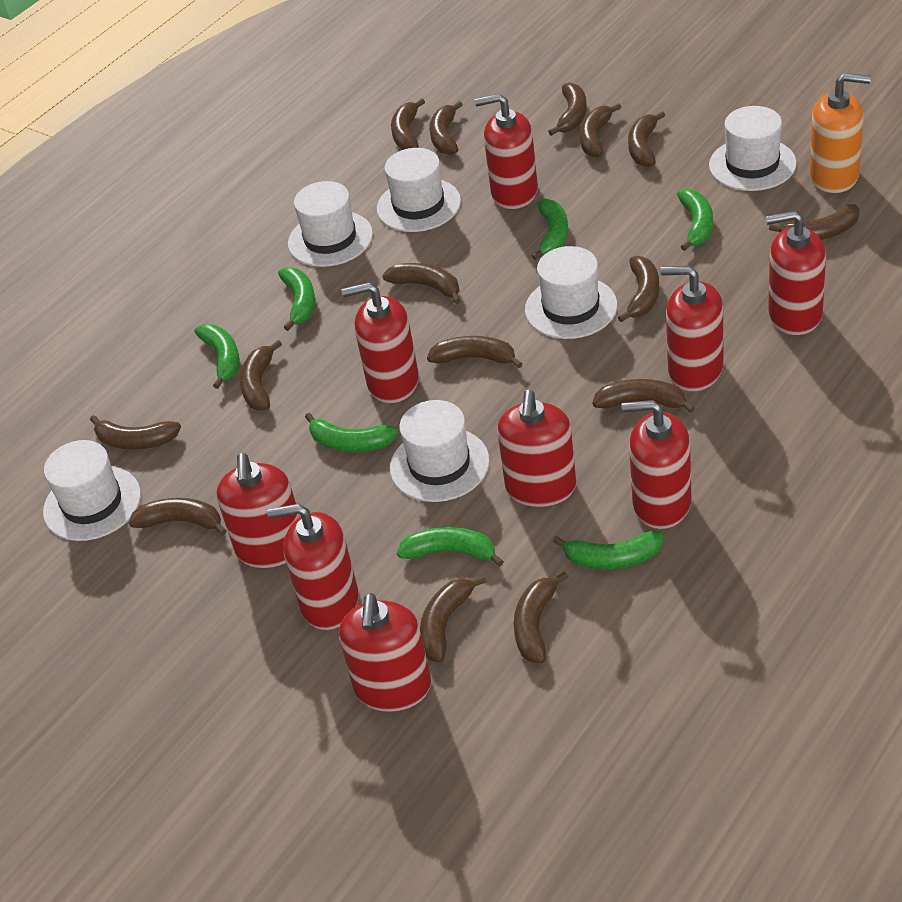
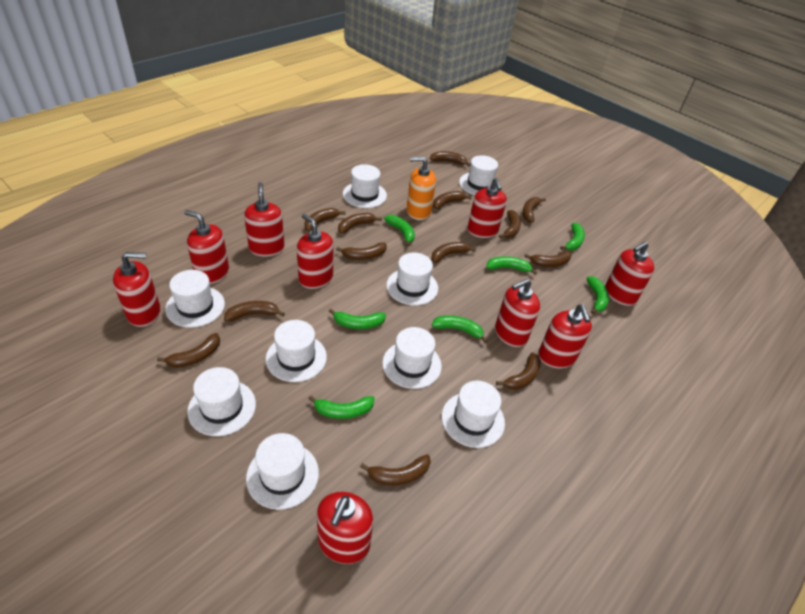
brown banana: [90,415,181,450] [128,498,227,536] [240,340,282,410] [382,263,461,304] [391,98,425,150] [420,575,487,663] [427,336,522,368] [429,101,463,155] [514,571,568,663] [548,82,587,136] [579,103,621,157] [593,379,695,413] [618,256,660,322] [628,111,665,167] [769,204,860,240] = 15 -> [157,333,220,368] [224,301,285,322] [304,208,345,232] [336,242,387,260] [338,213,382,234] [360,454,431,485] [430,151,470,166] [431,242,476,263] [433,191,472,210] [496,353,541,390] [499,210,521,238] [522,197,546,223] [524,251,572,267] = 13
white hat: [43,440,141,541] [288,181,373,267] [377,148,461,232] [390,400,490,502] [525,246,617,339] [709,106,797,191] = 6 -> [165,270,225,328] [187,367,256,436] [246,433,319,510] [266,320,327,382] [343,164,387,208] [382,327,442,389] [386,253,438,306] [442,381,505,448] [459,155,498,195] = 9

